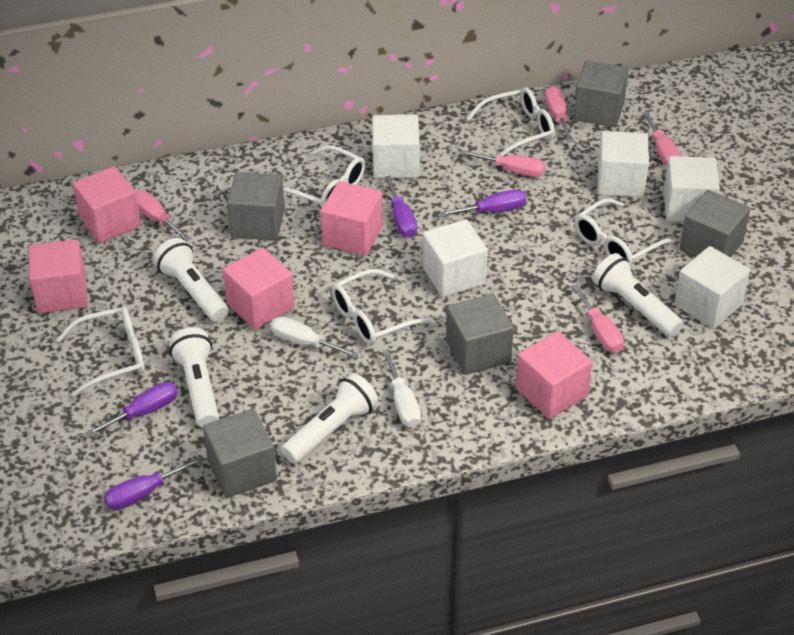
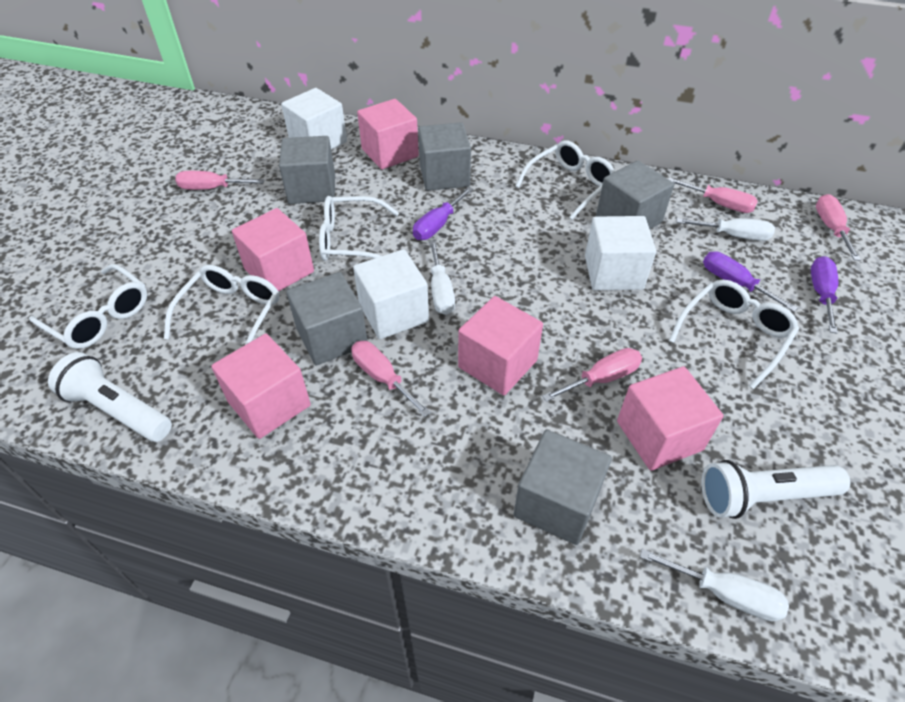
purple screwdriver: [86,382,178,437] [104,457,203,510] [384,176,417,238] [439,190,526,217] = 4 -> [413,187,473,240] [703,252,798,312] [811,256,838,334] = 3
white cube: [372,114,420,179] [422,219,488,297] [598,131,649,197] [664,156,720,222] [674,246,750,329] = 5 -> [281,88,347,149] [353,249,429,339] [585,216,656,290] = 3
white flashlight: [154,238,229,322] [169,327,219,428] [281,373,378,464] [593,253,683,337] = 4 -> [48,352,172,442] [701,460,850,519] = 2
white screwdriver: [271,316,359,358] [383,351,421,427] = 2 -> [429,241,455,315] [640,549,789,622] [677,218,775,241] = 3

